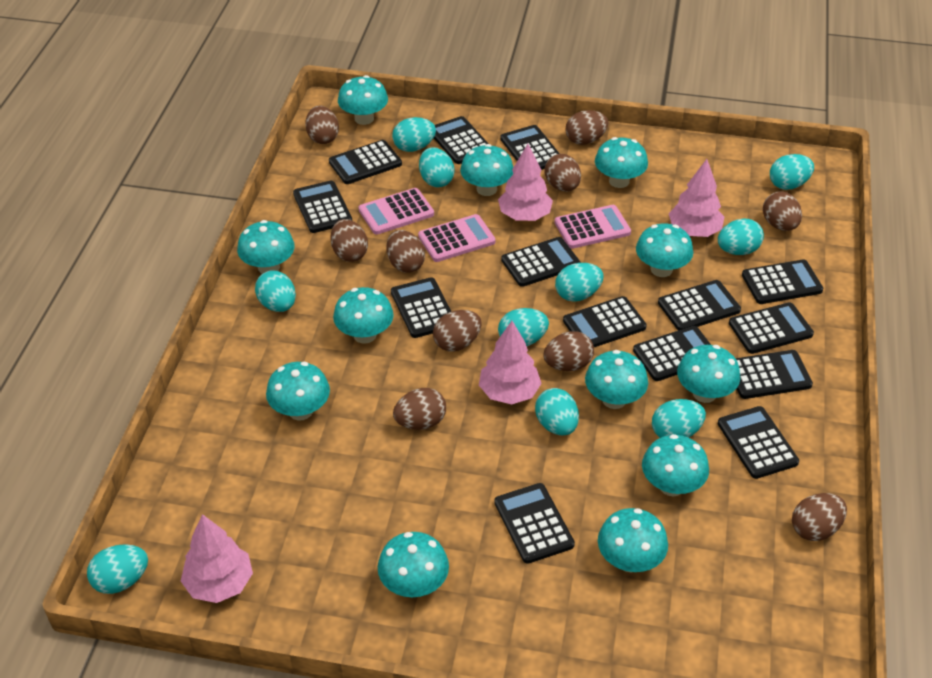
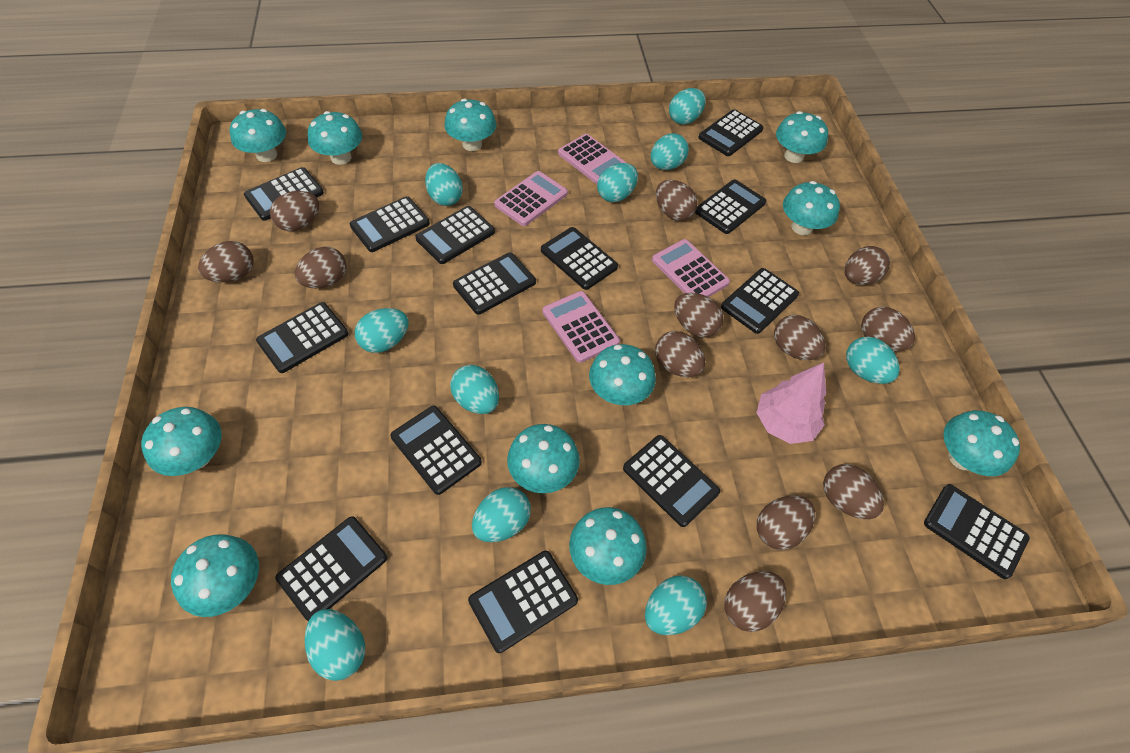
brown egg: [305,106,339,144] [330,219,368,262] [386,230,425,273] [393,388,446,430] [433,310,481,351] [543,331,594,371] [545,154,581,191] [566,110,608,145] [763,191,802,231] [792,493,847,541] = 10 -> [198,241,254,282] [270,191,319,231] [295,247,347,288] [655,331,705,377] [656,180,697,221] [674,293,724,338] [724,571,786,632] [757,495,815,550] [774,315,825,360] [823,464,884,519] [844,246,890,285] [861,307,915,351] = 12
pink calculator: [359,188,434,234] [418,214,496,262] [554,205,631,249] = 3 -> [494,171,568,226] [543,291,620,363] [558,134,626,184] [652,239,730,297] = 4
pink tree: [181,514,253,603] [479,321,542,404] [498,144,553,221] [669,159,724,237] = 4 -> [756,363,826,444] = 1
turquoise mushroom: [237,220,295,274] [266,362,330,421] [333,287,394,344] [338,75,388,125] [378,532,449,597] [460,144,513,196] [585,350,648,409] [595,137,648,188] [598,508,668,572] [636,223,693,277] [642,434,709,496] [677,345,740,403] = 12 -> [141,407,222,476] [171,534,259,617] [230,109,286,162] [308,111,362,165] [444,99,496,151] [507,424,580,493] [569,507,647,585] [589,344,656,405] [776,111,828,163] [783,181,840,235] [944,410,1020,476] = 11

